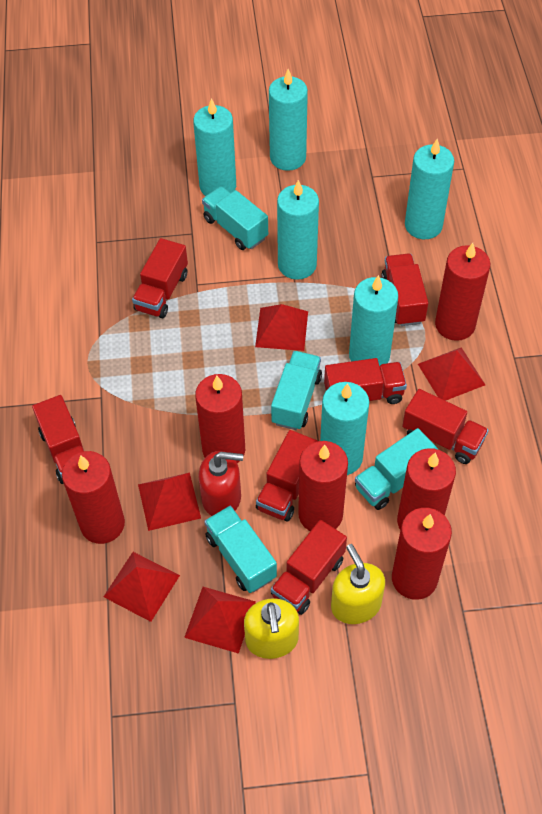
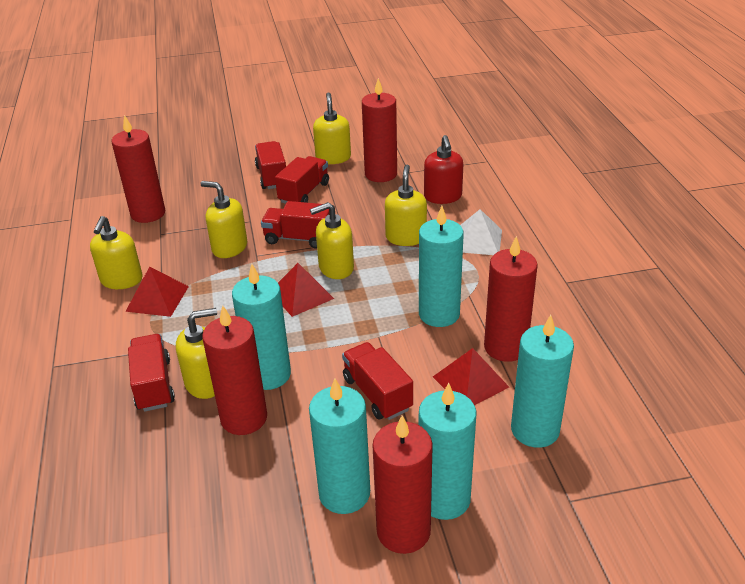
red candle: [62,451,125,544] [195,374,245,463] [298,441,348,531] [392,508,452,600] [397,448,456,530] [435,243,490,341] = 6 -> [112,115,165,223] [202,305,267,435] [362,78,397,182] [373,416,433,554] [484,236,538,362] = 5
red pyramid: [103,552,180,622] [138,473,201,531] [184,587,256,654] [255,304,308,351] [418,347,485,401] = 5 -> [125,267,189,317] [278,263,334,317] [433,348,509,405] = 3
red truck: [32,395,84,484] [132,238,188,318] [256,430,318,521] [271,520,347,615] [324,358,407,404] [381,253,428,326] [402,389,489,464] = 7 -> [128,334,175,412] [255,141,286,189] [261,201,330,249] [275,156,329,204] [342,342,413,420] = 5
turquoise candle: [193,98,236,196] [269,69,308,171] [277,180,319,280] [320,382,369,475] [349,275,398,366] [405,139,454,239] = 6 -> [232,264,291,390] [309,379,370,514] [419,206,464,327] [419,383,477,520] [511,315,574,448] = 5
turquoise truck: [202,186,268,250] [204,506,277,593] [271,351,322,430] [355,428,438,510] = 4 -> none = 0
white pyramid: none = 0 -> [460,209,502,255] = 1
yellow soap dispenser: [244,598,299,659] [331,544,385,624] = 2 -> [90,216,143,289] [176,308,217,399] [201,181,247,258] [310,202,354,279] [313,92,351,164] [385,165,427,246] = 6

